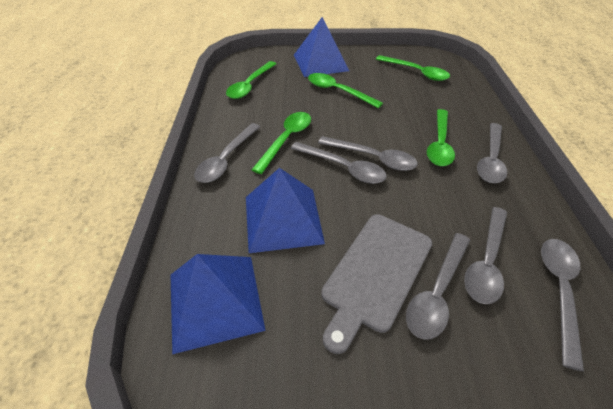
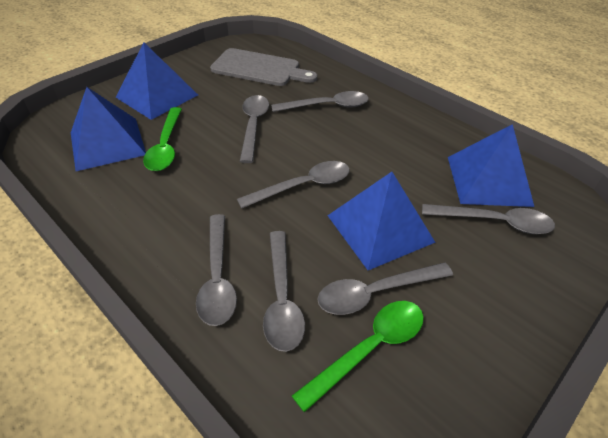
blue pyramid: [171,254,266,354] [246,168,325,253] [294,17,349,77] = 3 -> [71,87,146,171] [116,42,198,120] [327,172,436,270] [448,124,534,207] = 4
green spoon: [226,61,276,99] [252,112,311,174] [308,73,383,108] [376,55,450,81] [427,109,455,166] = 5 -> [143,107,182,171] [292,301,424,413] = 2

